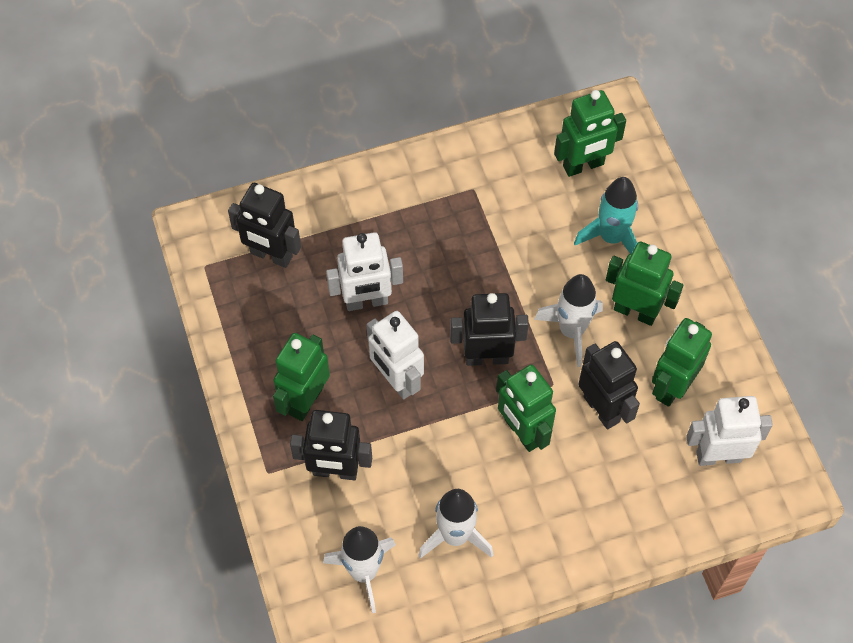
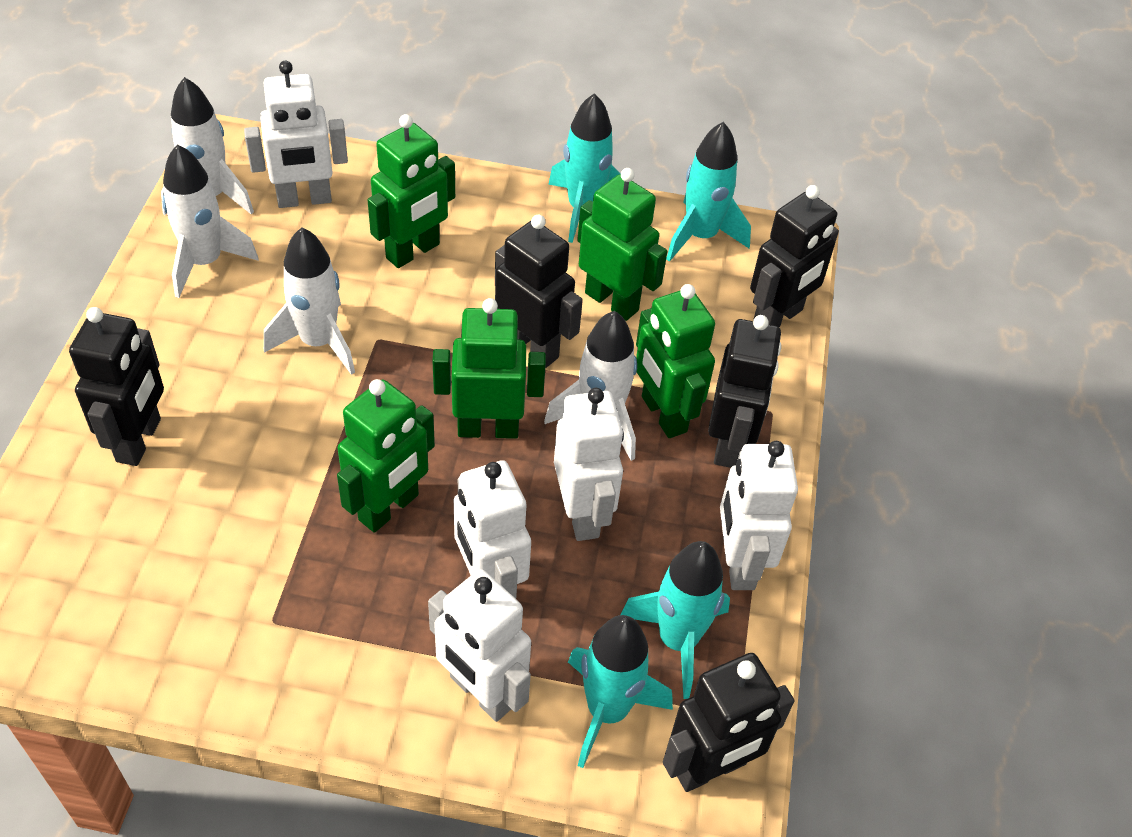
black robot: [228,183,301,268] [290,410,372,480] [450,293,529,366] [578,341,640,429] = 4 -> [69,307,164,466] [495,215,583,368] [663,653,795,792] [708,315,781,468] [750,185,839,327] = 5
turquoise rocket: [574,177,638,254] = 1 -> [548,93,621,243] [568,615,673,768] [621,541,730,699] [666,122,751,262] = 4
white robot: [326,232,403,311] [366,311,424,399] [686,396,773,466] = 3 -> [244,61,348,208] [428,569,531,722] [454,460,531,599] [554,388,624,541] [720,441,798,590] = 5
white rocket: [323,526,396,613] [418,489,494,559] [534,274,603,367] = 3 -> [161,77,254,215] [162,144,258,298] [264,227,355,375] [544,311,637,461] = 4

